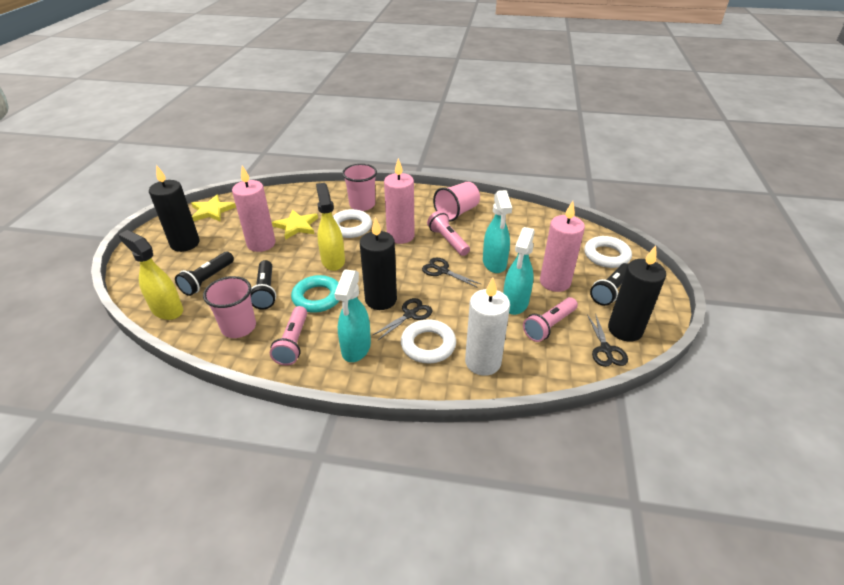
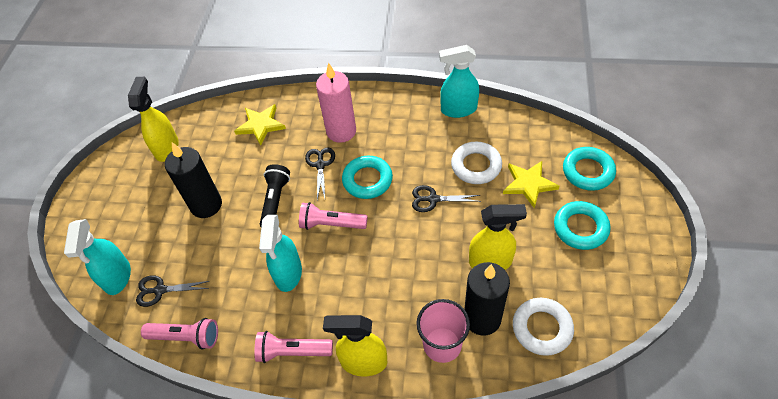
black candle: [149,165,200,252] [360,217,397,310] [608,246,666,342] = 3 -> [165,142,222,218] [464,262,510,335] = 2
black flashlight: [175,252,234,296] [250,260,276,309] [590,263,628,306] = 3 -> [260,164,290,227] = 1
pink candle: [232,166,276,252] [384,158,415,244] [540,201,585,292] = 3 -> [316,63,356,143] = 1
pink cup: [203,276,256,338] [342,164,377,211] [433,182,480,222] = 3 -> [416,299,470,363] = 1
turquoise ring: [291,275,340,313] = 1 -> [342,156,393,199] [554,201,610,250] [563,147,616,191] = 3
white candle: [465,277,510,376] = 1 -> none = 0
white ring: [333,209,372,238] [401,319,456,364] [584,236,632,268] = 3 -> [451,142,502,184] [513,298,574,356] = 2
yellow spray bottle: [118,230,183,320] [316,183,345,271] = 2 -> [128,77,179,162] [323,315,387,376] [469,204,527,270] = 3

